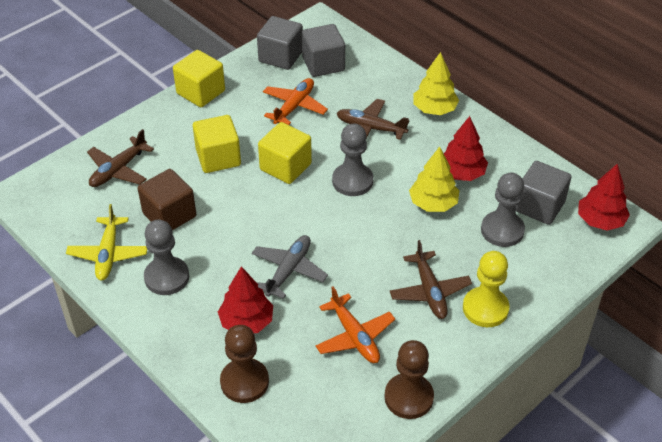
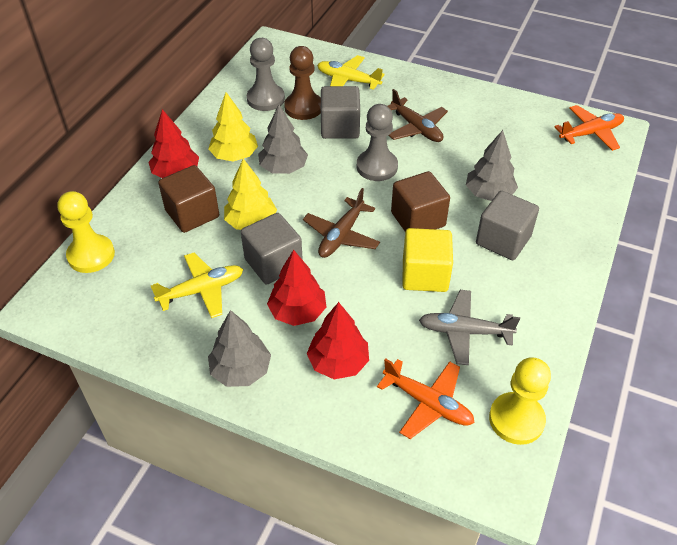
brown cube: [138,169,196,230] = 1 -> [158,165,219,233] [391,171,450,232] = 2
brown pawn: [220,325,269,403] [384,340,434,419] = 2 -> [284,46,321,120] = 1
brown plane: [87,129,154,187] [337,99,410,140] [390,240,472,319] = 3 -> [303,188,380,258] [388,89,448,142] = 2
grey pawn: [144,220,189,295] [332,123,373,196] [481,173,525,247] = 3 -> [247,38,285,111] [357,104,398,181] = 2
grey tree: none = 0 -> [208,310,271,387] [258,105,308,174] [466,130,518,201] = 3
yellow cube: [173,50,225,107] [193,115,241,173] [258,122,312,184] = 3 -> [402,228,453,292] = 1
yellow pawn: [463,251,509,327] = 1 -> [57,191,115,273] [489,357,551,445] = 2
yellow plane: [66,204,147,281] = 1 -> [151,253,243,318] [317,55,385,90] = 2

